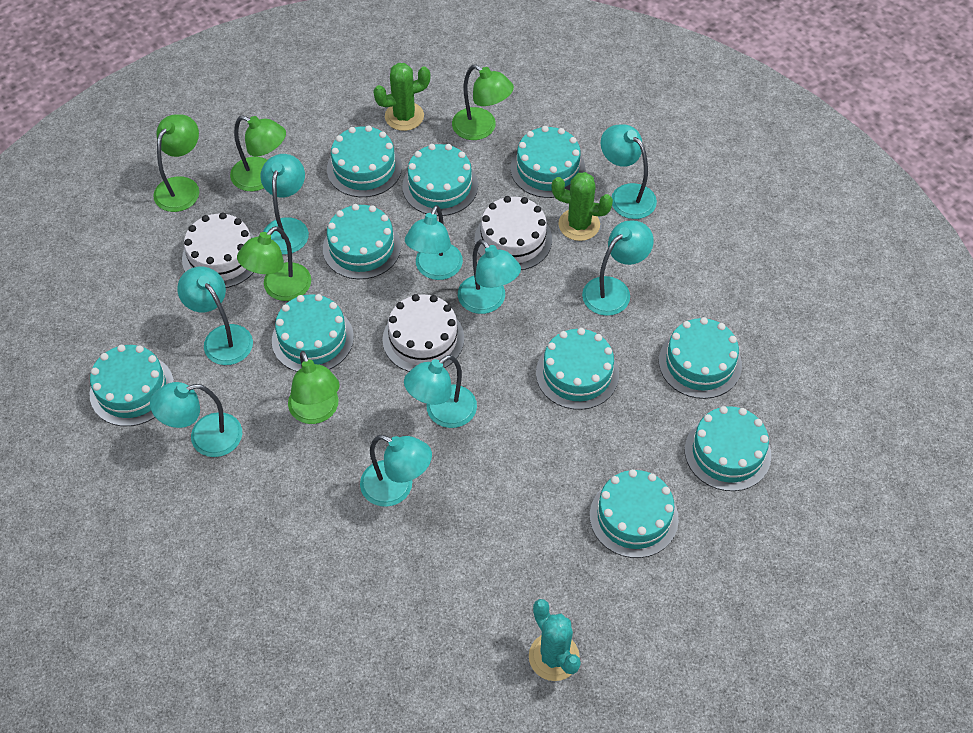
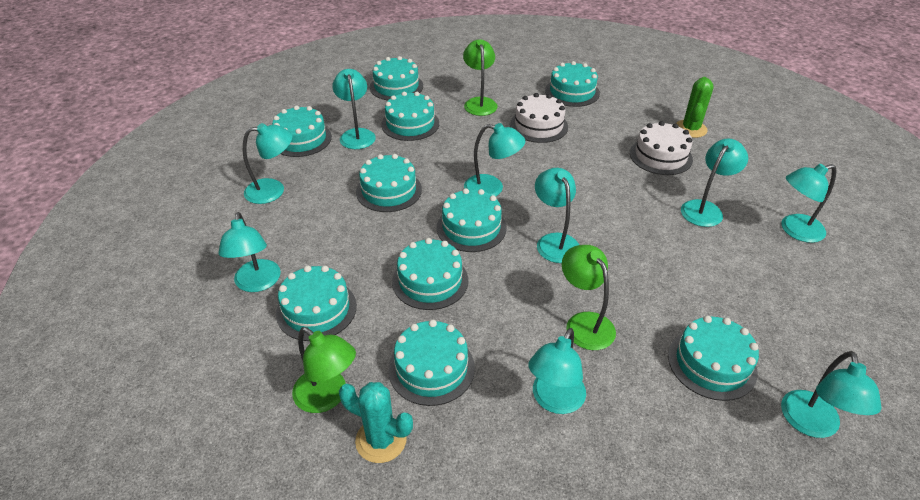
green cactus: [373,63,431,131] [552,172,613,241] = 2 -> [676,77,714,138] = 1
green lamp: [153,114,199,212] [230,115,286,191] [237,226,311,301] [288,351,340,424] [452,64,514,140] = 5 -> [292,327,356,413] [463,39,498,116] [562,245,616,350] = 3
white cake: [182,212,254,288] [383,294,464,372] [474,196,552,270] = 3 -> [510,93,568,143] [630,121,693,175] = 2

